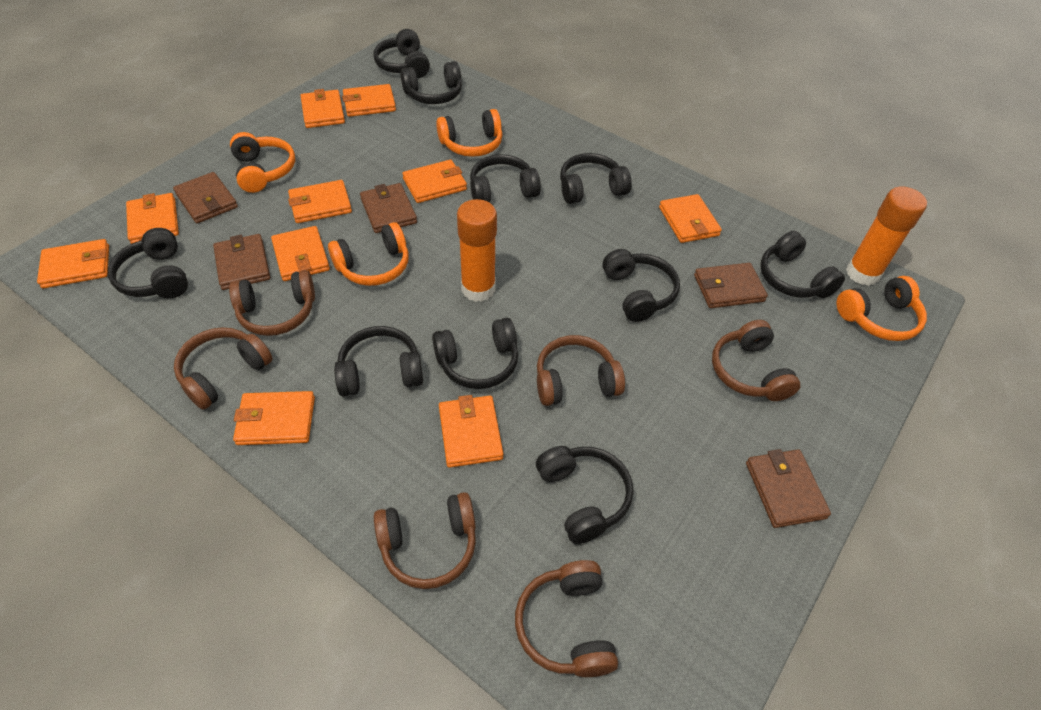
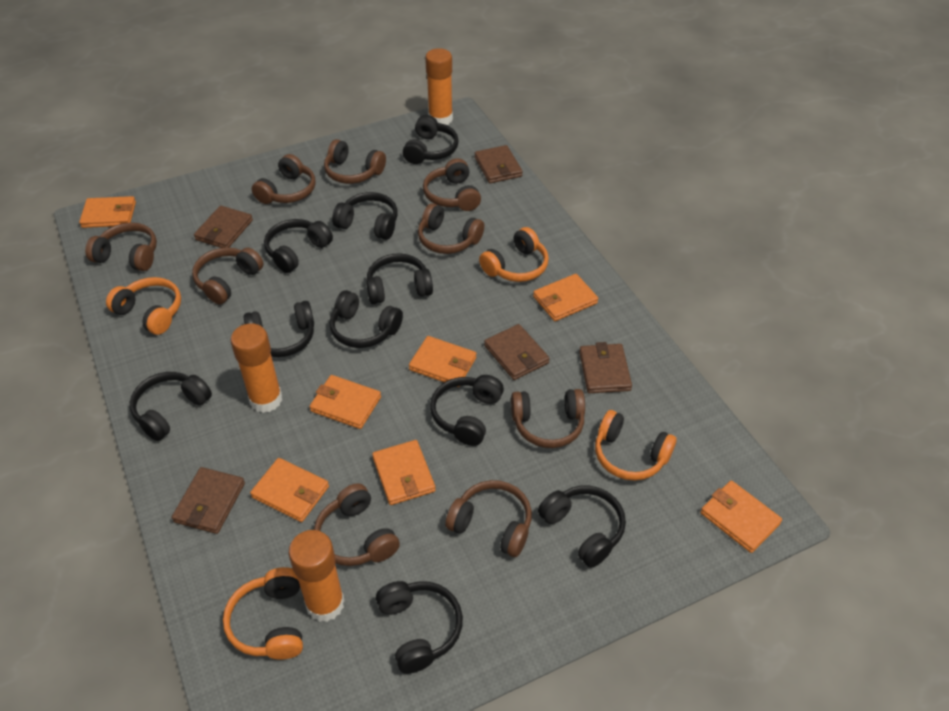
brown headphones: [174,327,272,410] [229,270,315,336] [374,492,476,589] [515,560,618,677] [537,335,625,406] [712,320,800,401] = 6 -> [85,222,157,271] [192,247,263,304] [252,154,316,204] [314,483,400,566] [324,139,386,184] [418,203,484,254] [423,158,481,211] [445,480,532,557] [511,389,585,448] = 9
orange glue stick: [457,199,497,302] [846,187,927,286] = 2 -> [230,323,282,413] [288,530,345,622] [425,48,453,125] = 3
orange wallet: [37,239,109,288] [126,193,179,244] [233,391,315,445] [271,226,330,281] [288,180,352,223] [301,89,345,128] [342,84,396,117] [402,160,467,203] [439,395,503,468] [659,194,722,243] = 10 -> [79,196,136,228] [250,458,329,522] [310,375,381,429] [372,440,436,505] [409,336,476,387] [533,274,598,321] [700,480,782,553] = 7

